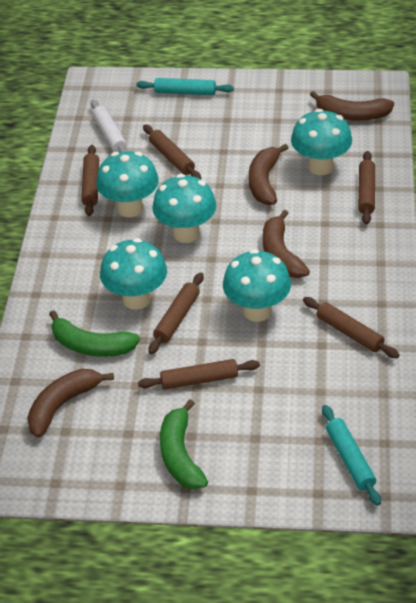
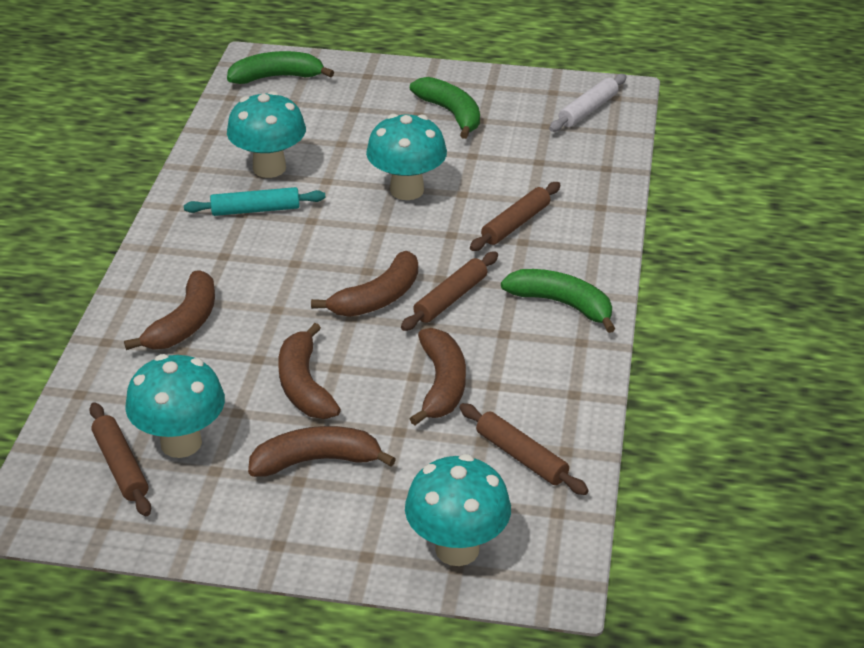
brown banana: [27,369,114,438] [249,144,288,205] [263,210,310,278] [310,91,394,121] = 4 -> [124,270,215,350] [248,426,396,477] [278,323,341,419] [311,251,418,317] [410,328,466,425] = 5
brown rolling pin: [82,145,99,216] [138,359,260,390] [143,124,201,179] [148,273,204,354] [303,297,399,358] [358,151,375,224] = 6 -> [90,402,151,516] [401,251,498,331] [459,403,589,495] [470,182,560,251] = 4
green banana: [49,310,140,357] [160,399,208,489] = 2 -> [227,51,334,84] [410,77,480,139] [501,269,616,333] = 3
turquoise mushroom: [96,151,159,217] [100,238,167,310] [152,174,217,243] [223,249,291,322] [291,109,352,175] = 5 -> [125,354,225,458] [227,91,306,178] [366,114,447,200] [405,454,511,566] = 4
turquoise rolling pin: [136,78,234,95] [322,405,381,506] = 2 -> [184,187,325,216] = 1

